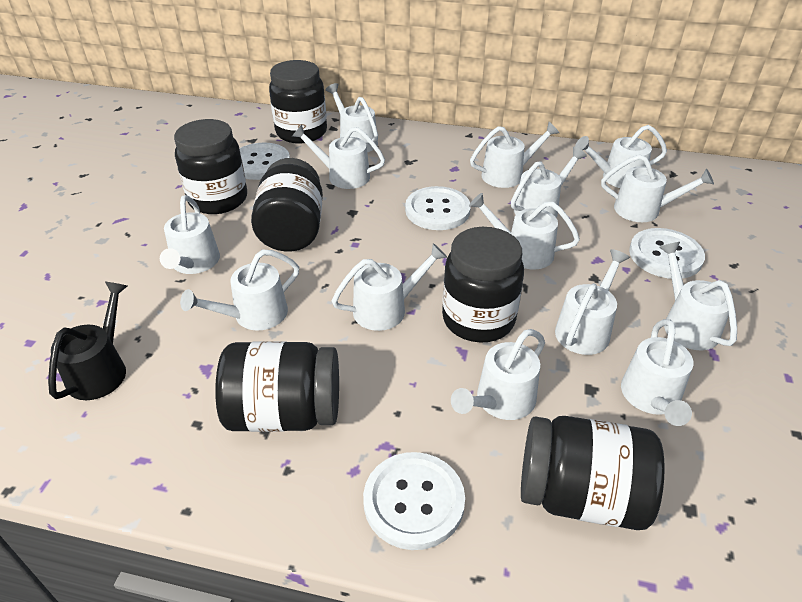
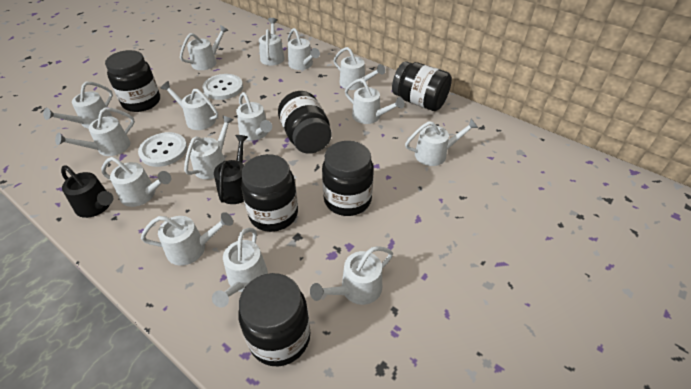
black watering can: [48,282,127,400] = 1 -> [61,165,113,218] [214,135,248,204] = 2
white button: [239,143,290,180] [363,452,465,550] [405,186,471,230] [629,228,705,279] = 4 -> [138,132,187,167] [202,74,243,100] = 2
white watering can: [160,195,220,274] [180,250,299,331] [292,125,385,189] [325,83,378,152] [332,243,447,331] [451,329,545,420] [469,193,580,270] [470,122,559,188] [511,147,587,218] [555,249,630,355] [575,125,667,188] [601,154,714,222] [621,319,694,426] [659,242,737,350] = 14 -> [43,82,113,128] [55,108,135,156] [102,157,171,207] [141,212,233,266] [160,81,218,130] [180,25,229,70] [184,115,234,179] [212,228,268,308] [236,92,272,140] [259,18,285,66] [288,28,320,70] [310,246,393,305] [333,47,385,90] [345,78,405,124] [405,119,478,166] = 15

